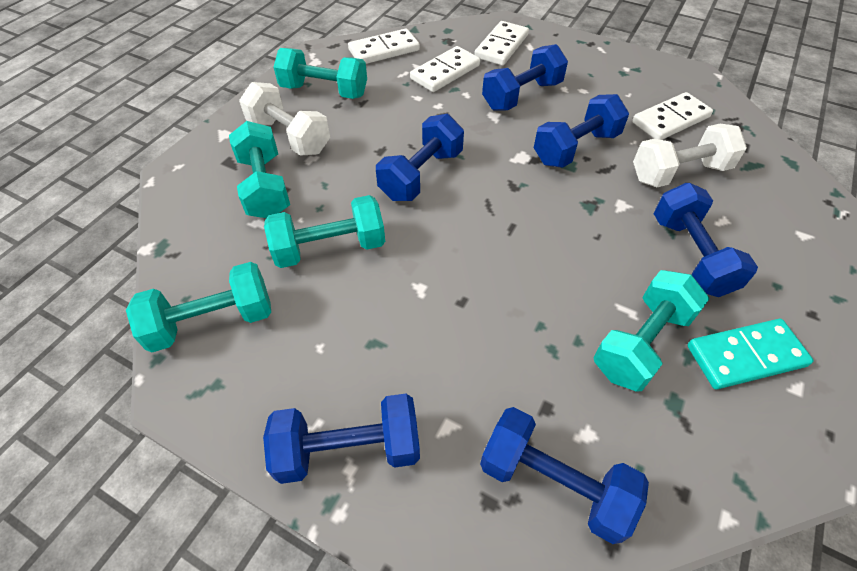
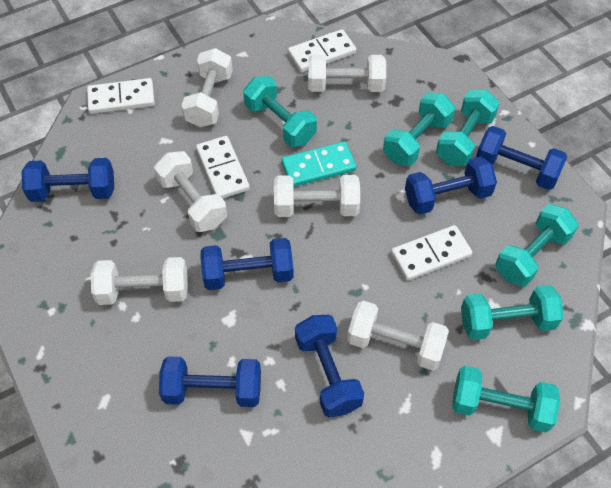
turquoise dumbbell: [126,262,271,352] [229,121,290,218] [264,195,385,268] [274,48,367,99] [593,270,710,391] = 5 -> [243,76,317,147] [383,92,455,166] [436,90,500,166] [452,366,560,432] [461,285,564,340] [495,204,579,287] = 6
white dumbbell: [239,82,330,156] [633,124,747,187] = 2 -> [91,257,188,305] [154,151,227,232] [181,48,233,127] [274,175,360,217] [308,55,386,92] [347,301,449,371] = 6

